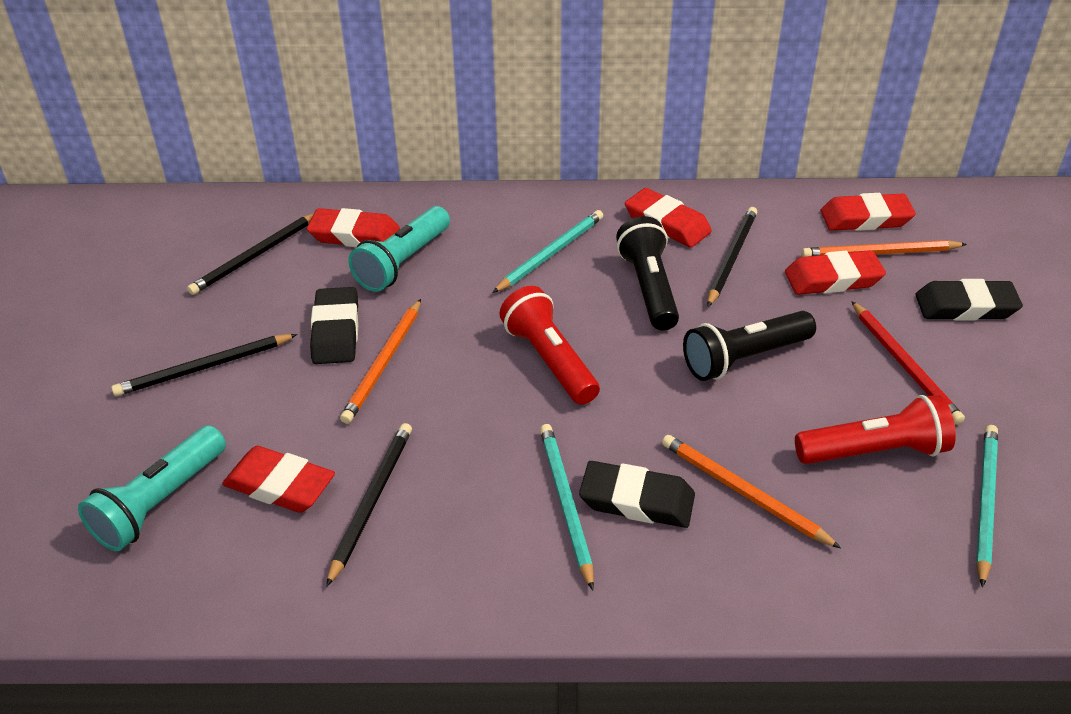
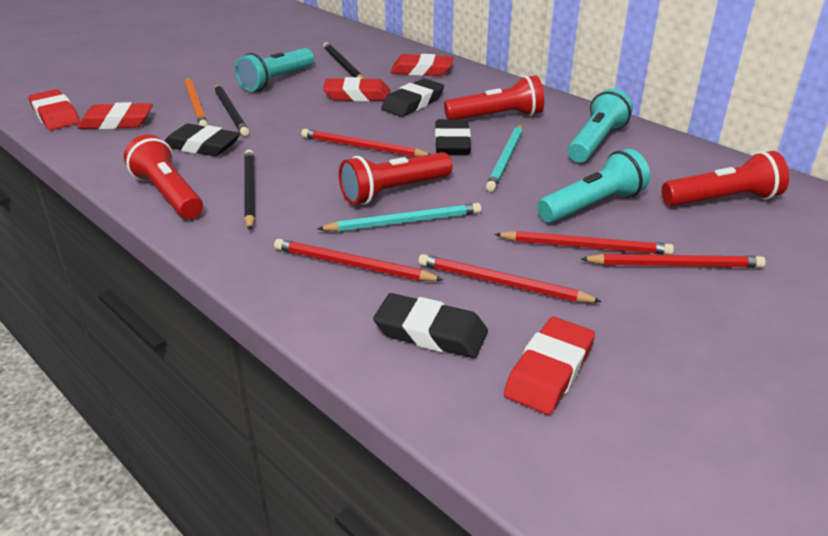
black eraser: [310,287,358,364] [579,461,695,528] [916,279,1023,321] = 3 -> [165,124,240,156] [373,293,488,358] [381,79,444,117] [435,119,471,155] = 4
black flashlight: [616,216,679,331] [683,311,816,381] = 2 -> none = 0
black pencil: [111,334,298,396] [187,213,314,295] [326,423,412,587] [707,207,757,307] = 4 -> [215,84,249,136] [244,150,255,231] [323,42,364,79] = 3
orange pencil: [340,299,421,424] [662,435,841,548] [802,240,967,257] = 3 -> [185,77,208,127] = 1
red flashlight: [499,286,600,405] [795,395,956,464] = 2 -> [124,135,203,219] [339,152,452,205] [444,75,544,119] [662,151,789,206] = 4
red pencil: [851,301,965,425] = 1 -> [274,239,443,281] [301,129,430,157] [418,254,602,303] [494,231,674,255] [581,254,766,268] = 5
turquoise flashlight: [78,425,226,551] [348,206,450,292] = 2 -> [235,48,314,91] [537,149,650,223] [568,89,633,162] = 3
turquoise pencil: [492,210,603,293] [540,424,594,591] [976,425,998,587] = 3 -> [317,203,481,232] [486,124,523,191] = 2

